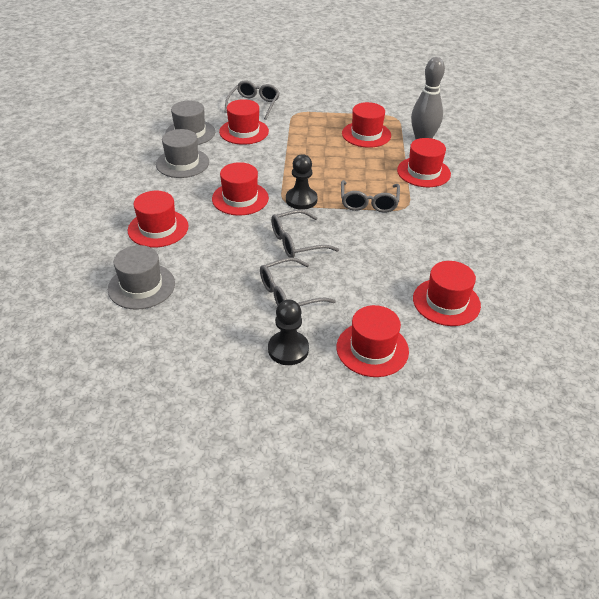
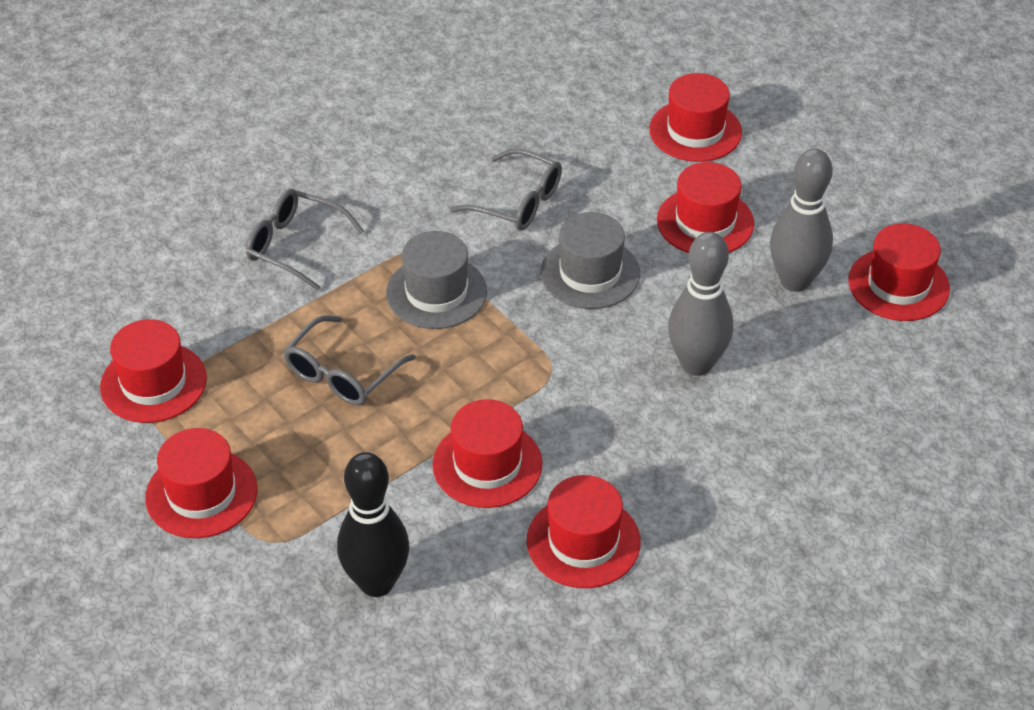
black bowling pin: none = 0 -> [337,452,409,597] = 1
black pawn: [268,300,309,365] [286,154,318,210] = 2 -> none = 0
grey bowling pin: [411,57,445,140] = 1 -> [668,232,733,376] [770,149,833,292] = 2
grey glasses: [224,80,280,120] [260,257,336,306] [271,210,339,258] [341,180,400,213] = 4 -> [246,189,364,291] [283,315,416,406] [450,148,562,231] = 3
grey hat: [108,245,175,310] [156,129,209,178] [165,101,215,145] = 3 -> [386,231,487,329] [541,212,640,309] = 2

